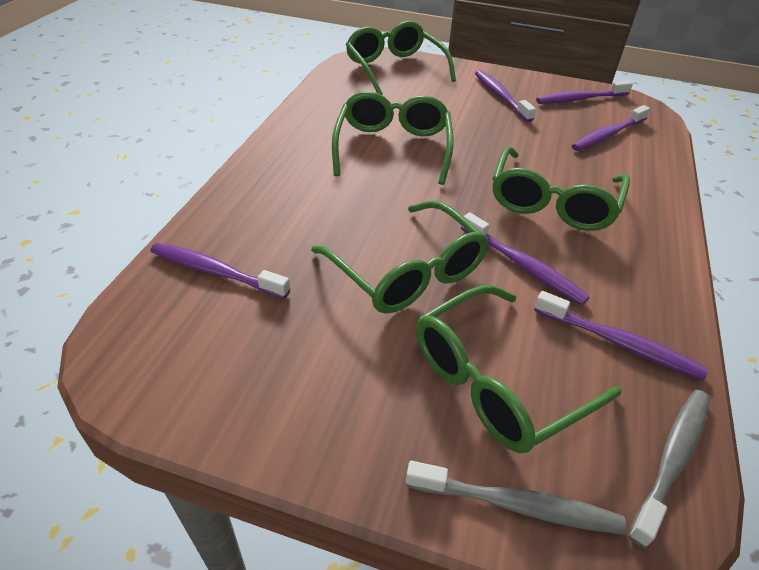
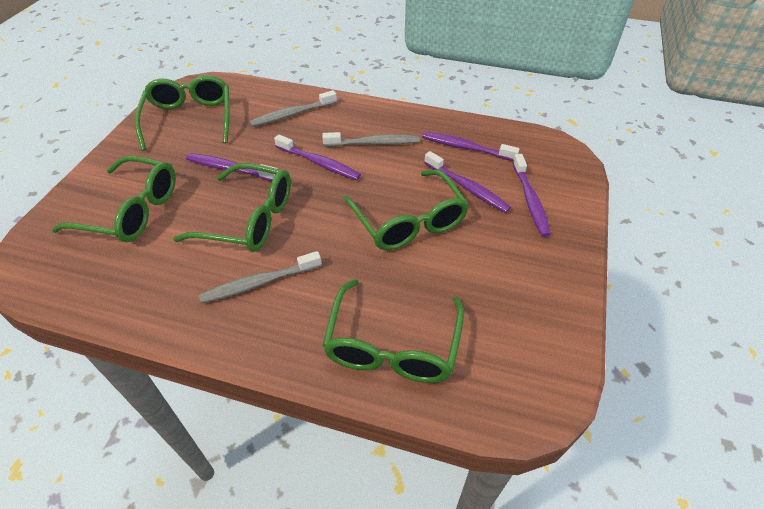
grey toothbrush: [406,461,626,535] [628,390,710,548] = 2 -> [199,251,321,303] [250,90,337,127] [322,132,420,147] = 3
purple toothbrush: [150,243,290,299] [461,213,590,305] [475,70,536,122] [534,291,708,380] [536,80,633,104] [572,105,650,151] = 6 -> [186,153,278,181] [274,134,361,180] [422,132,520,161] [424,151,511,213] [512,154,551,237] = 5

